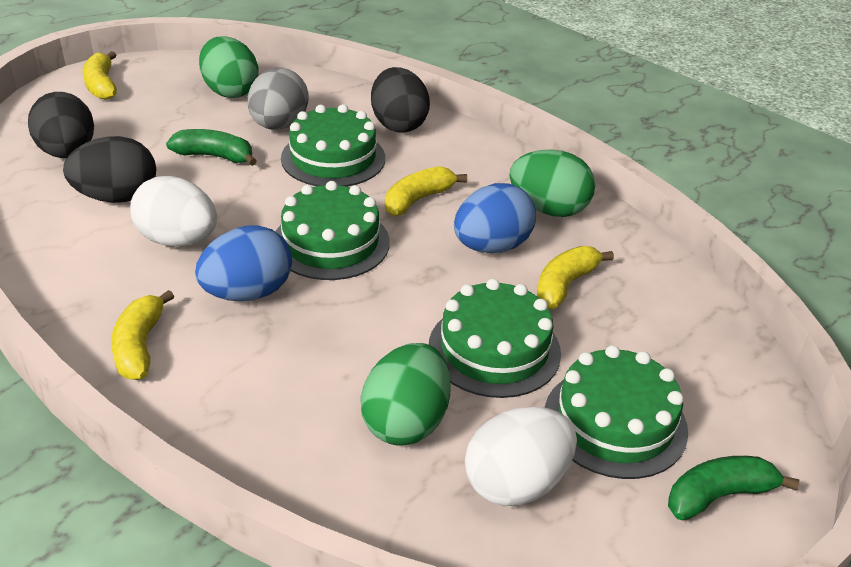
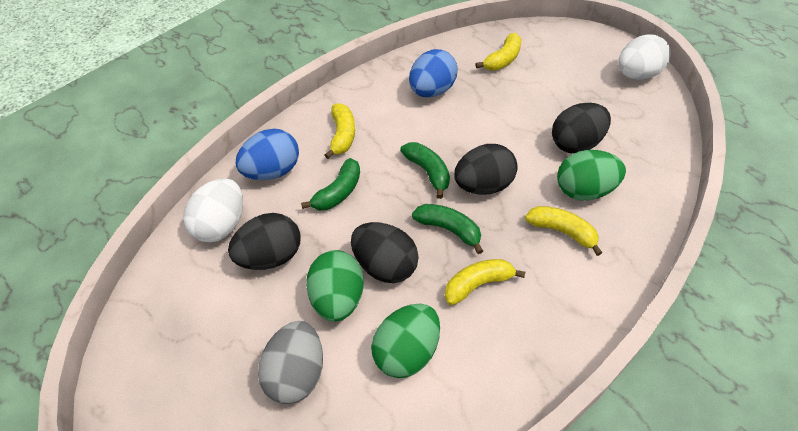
black egg: [28,92,94,158] [63,136,156,203] [371,67,430,133] = 3 -> [228,213,301,270] [351,222,419,283] [454,144,518,195] [552,103,611,154] = 4
green banana: [166,129,257,166] [668,456,799,520] = 2 -> [301,158,360,210] [400,142,450,199] [412,204,483,254] = 3
green cake: [275,181,390,280] [281,104,385,187] [429,279,561,398] [545,345,688,479] = 4 -> none = 0

